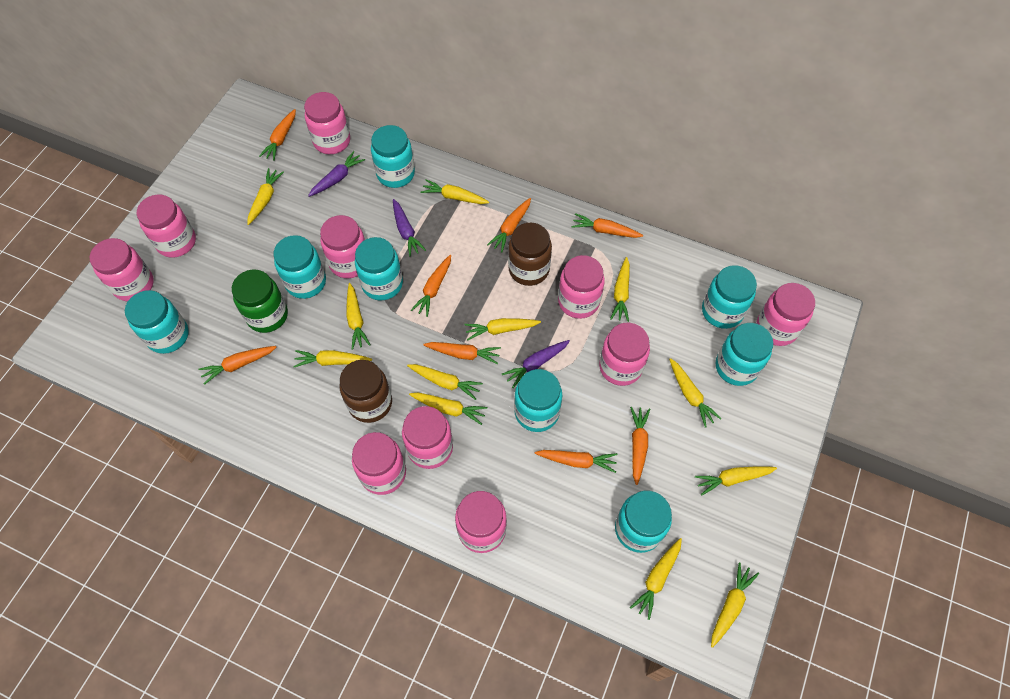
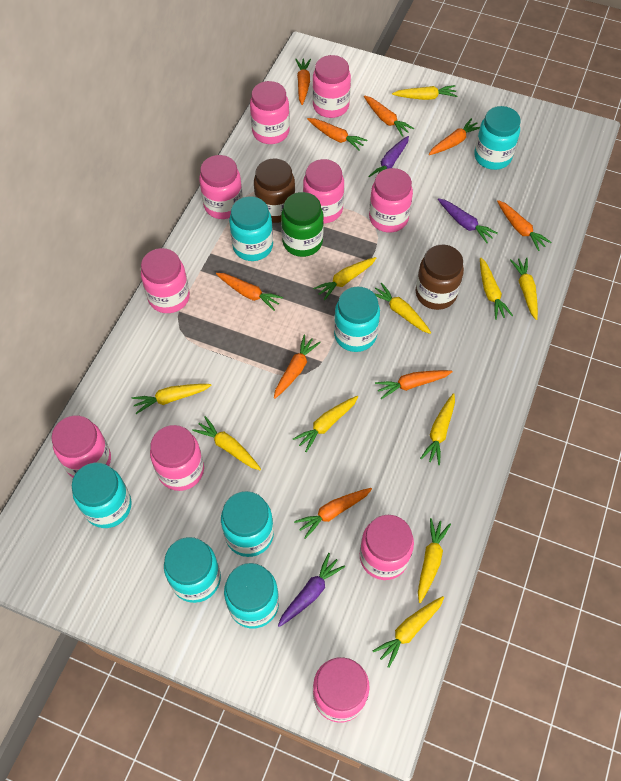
orange carrot: [198,346,277,385] [259,109,296,161] [411,255,451,317] [423,342,501,364] [487,198,531,252] [535,450,617,473] [572,213,643,238] [630,407,650,485] = 8 -> [216,273,283,311] [274,335,321,399] [294,488,372,539] [295,59,311,105] [307,118,367,151] [364,95,414,137] [375,370,453,399] [428,118,480,155] [497,200,551,251] = 9
turquoise jar: [125,290,189,354] [274,235,326,299] [355,237,403,300] [371,125,415,188] [514,369,562,432] [615,491,672,553] [702,265,757,329] [716,323,773,386] = 8 -> [72,463,132,528] [164,537,221,603] [221,491,274,557] [224,563,279,628] [229,197,273,261] [334,287,380,352] [474,106,521,170] = 7
yellow carrot: [247,168,284,225] [293,350,372,367] [346,283,370,350] [407,364,483,400] [409,393,488,425] [421,180,489,204] [464,318,541,340] [610,257,630,322] [630,538,682,620] [669,358,722,427] [695,467,777,496] [711,562,759,648] = 12 -> [132,384,212,414] [192,416,261,470] [293,396,358,452] [313,257,376,300] [373,596,444,668] [374,283,431,334] [392,85,457,100] [418,518,451,603] [420,393,455,465] [480,258,513,320] [510,257,538,320] = 11

